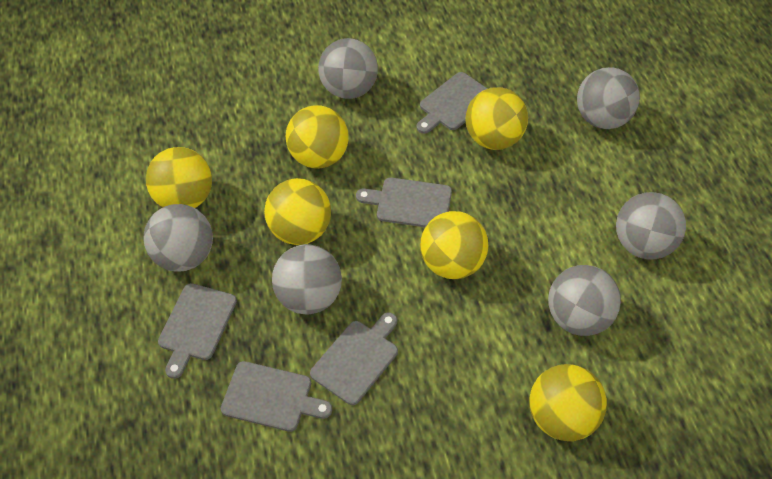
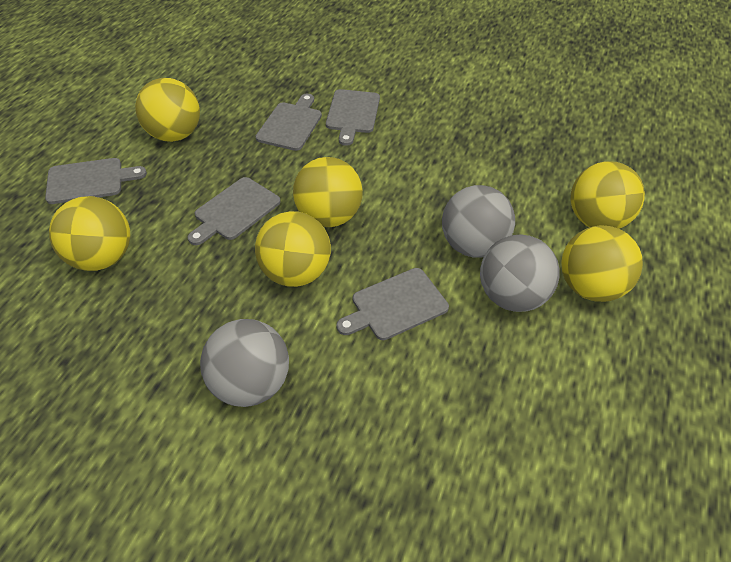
grey ball: [144,204,213,272] [272,244,342,314] [318,38,378,99] [548,265,621,336] [577,67,640,129] [616,192,686,259] = 6 -> [200,319,289,407] [442,185,515,258] [480,234,560,312] = 3

